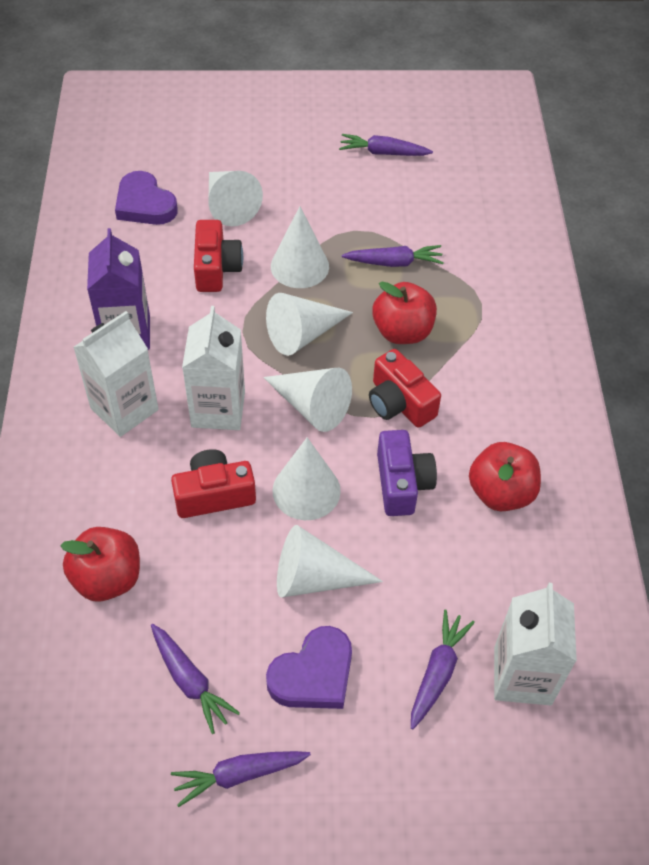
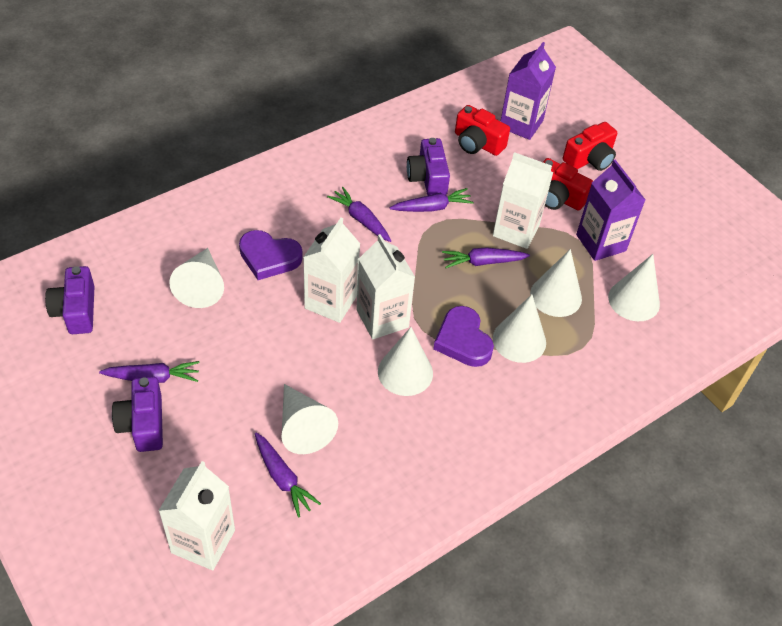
purple camera: [377,430,437,516] = 1 -> [45,266,94,334] [112,376,163,452] [407,138,450,196] = 3
purple carton: [87,228,150,350] = 1 -> [501,42,556,140] [576,160,646,261] = 2
red apple: [60,527,140,602] [372,281,437,344] [469,442,541,511] = 3 -> none = 0
white carton: [73,311,159,437] [182,306,245,430] [494,583,577,705] = 3 -> [158,461,235,570] [304,218,360,323] [356,234,415,339] [493,152,553,249] = 4

